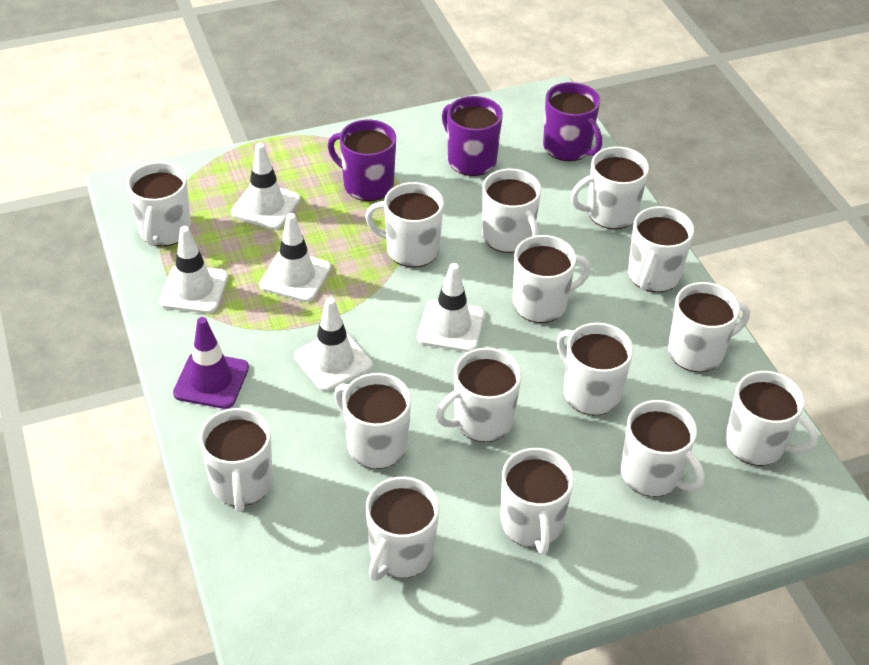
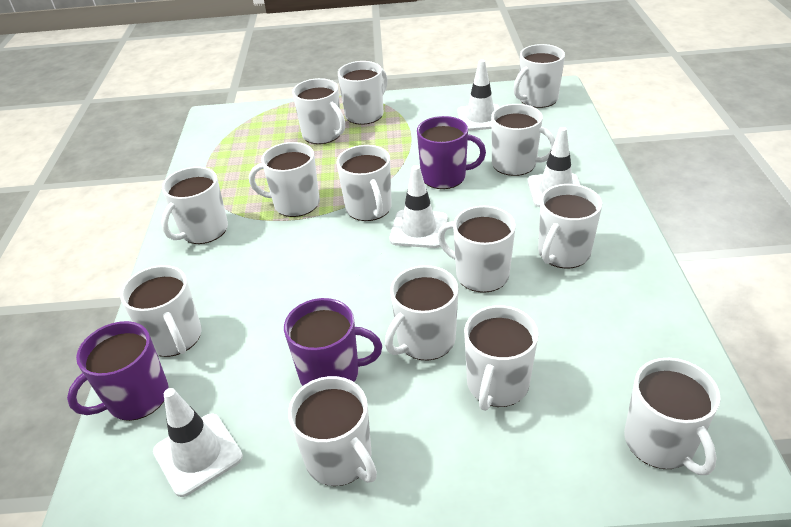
purple traffic cone: [173,317,249,409] = 1 -> none = 0
white mug: [127,162,191,246] [199,408,273,512] [334,373,411,469] [365,182,444,267] [366,477,439,581] [436,348,521,442] [482,169,541,253] [500,448,574,554] [513,235,591,323] [557,323,633,415] [571,147,649,229] [621,400,704,497] [628,206,694,292] [668,282,750,372] [725,371,818,466] = 15 -> [120,265,201,357] [161,167,228,244] [249,142,319,217] [288,376,377,486] [292,78,345,144] [337,145,392,221] [338,61,387,125] [385,265,458,360] [438,206,516,293] [464,305,538,411] [491,104,555,176] [514,44,565,108] [538,184,602,269] [624,358,721,475] = 14
white traffic cone: [159,226,228,314] [231,143,300,230] [259,213,331,302] [294,297,373,391] [417,263,485,352] = 5 -> [153,388,243,497] [389,165,448,248] [457,59,500,131] [528,127,580,207] = 4

